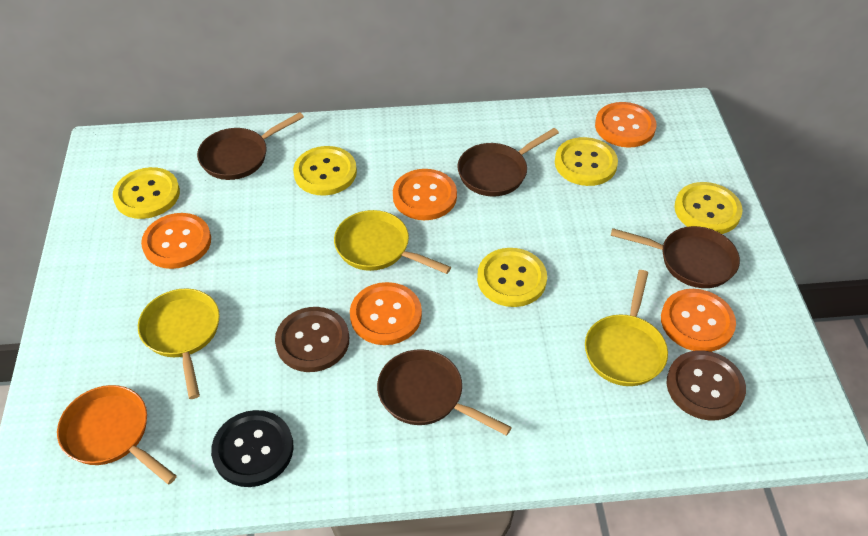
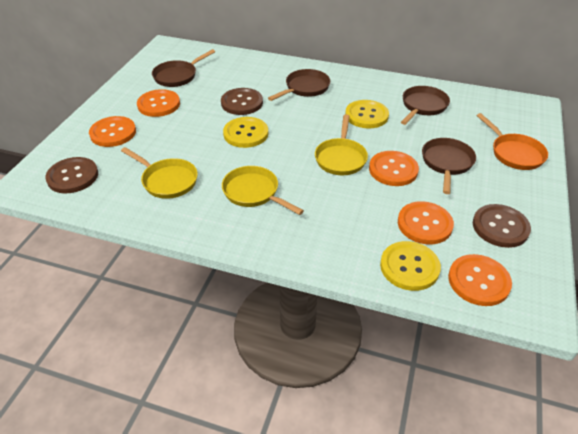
black button: [211,410,294,487] = 1 -> none = 0
brown button: [275,307,349,372] [667,350,746,420] = 2 -> [45,157,98,193] [221,88,263,115] [473,204,531,248] = 3
yellow button: [113,167,180,219] [293,146,357,196] [477,248,547,307] [555,137,618,186] [674,182,743,234] = 5 -> [223,117,268,148] [345,100,389,129] [380,241,441,291] = 3

